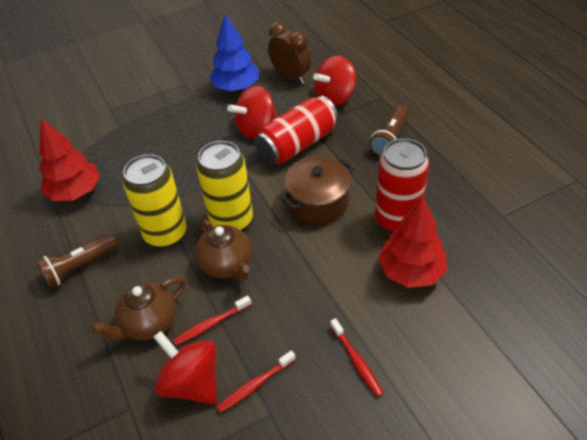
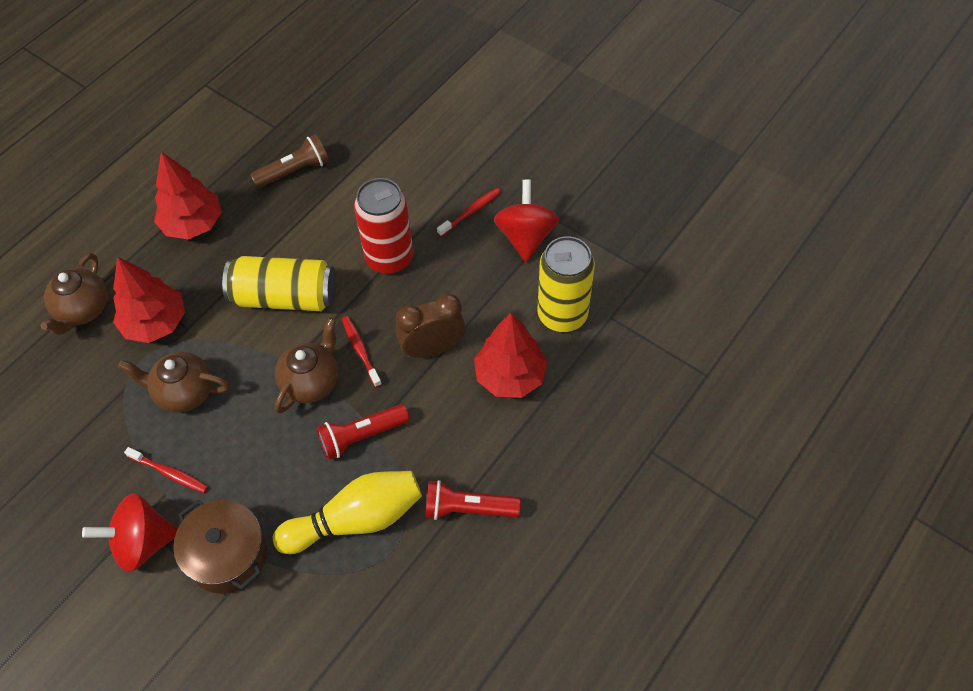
blue tree: [209,13,259,91] = 1 -> none = 0
brown flashlight: [36,234,119,288] [369,106,409,157] = 2 -> [250,134,329,188] = 1
brown teapot: [91,277,186,341] [195,218,252,281] = 2 -> [40,253,108,335] [118,352,230,413] [275,318,338,413] = 3
red can: [254,96,338,164] [375,138,429,233] = 2 -> [354,178,413,274] = 1
red flashlight: none = 0 -> [316,404,410,460] [425,480,521,520] = 2
red spinning top: [153,331,217,405] [227,86,278,138] [313,55,356,106] = 3 -> [82,493,178,572] [494,180,559,262] = 2
red tree: [39,118,100,201] [378,197,447,288] = 2 -> [113,256,185,343] [154,152,222,239] [474,313,548,398] = 3
yellow bowling pin: none = 0 -> [273,471,422,554] = 1

